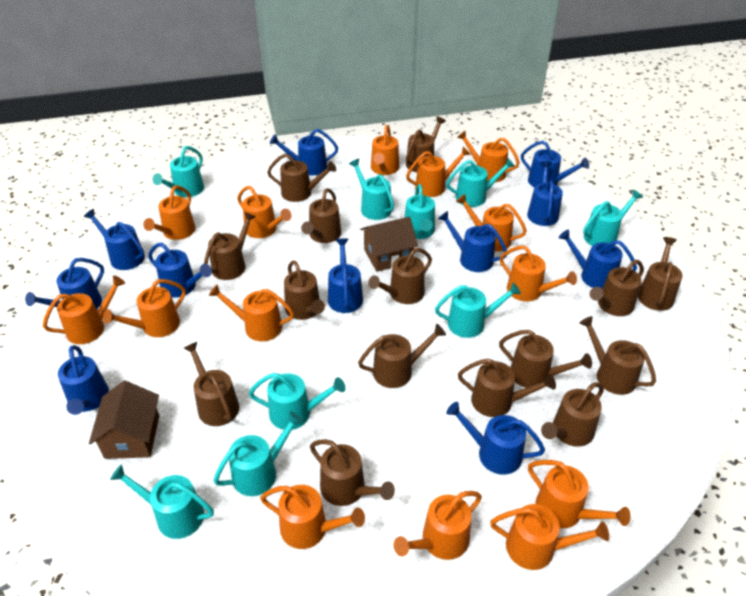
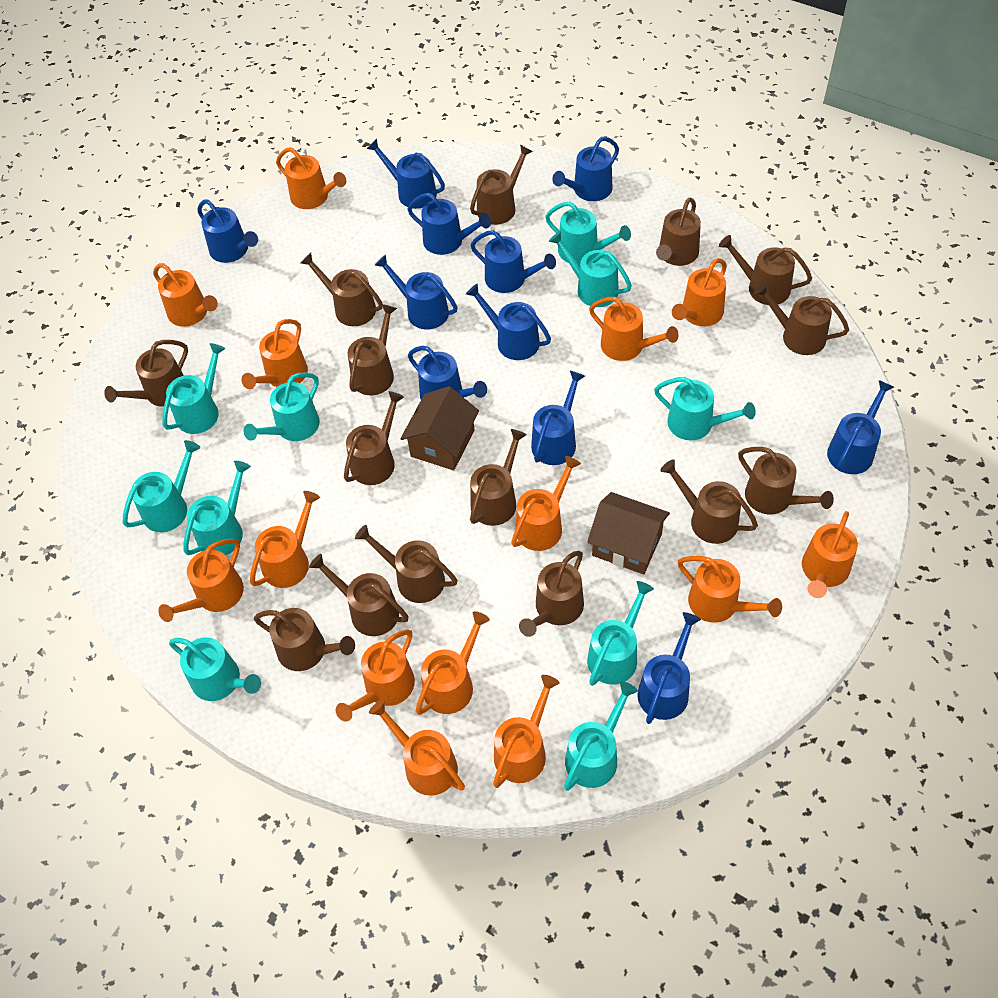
turquoise watering can: [110,465,214,539] [153,146,204,197] [213,411,303,496] [249,373,345,430] [349,159,394,220] [404,184,435,239] [435,283,521,338] [446,158,515,207] [583,190,643,246] = 9 -> [123,440,200,532] [162,343,226,434] [169,637,261,701] [183,461,251,555] [243,372,320,441] [545,202,631,264] [549,231,632,307] [564,681,638,791] [587,581,654,686] [654,377,756,440] = 10

